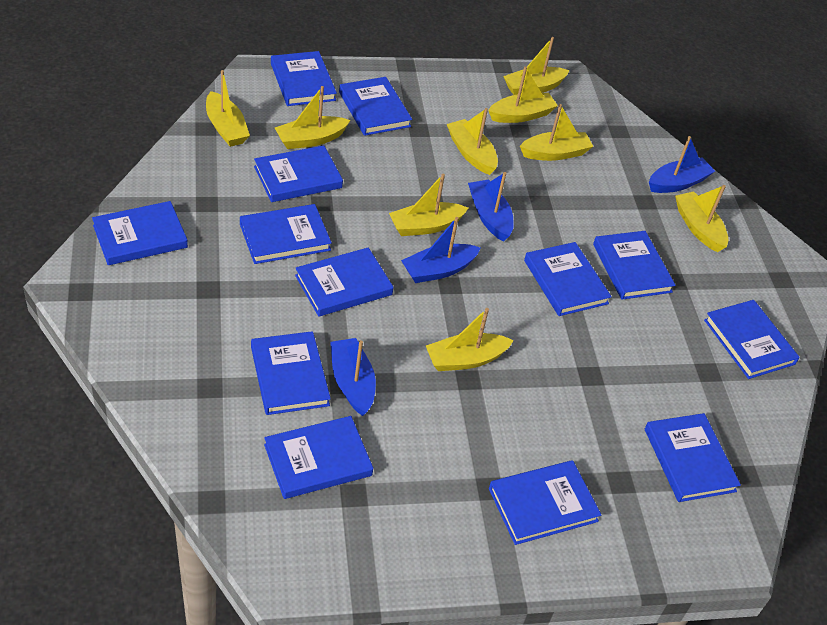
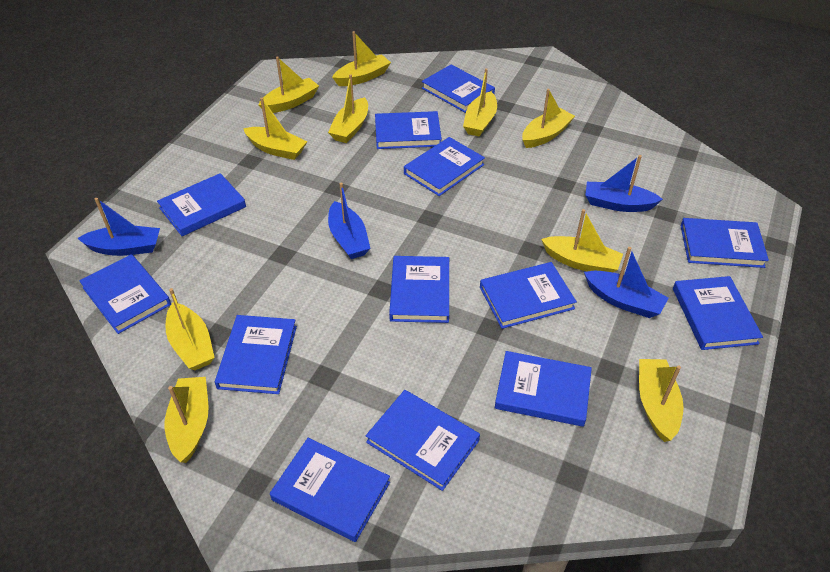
yellow boat: [206,70,250,147] [275,86,350,149] [389,174,468,236] [426,308,514,371] [447,108,498,175] [488,66,558,123] [503,37,570,95] [520,104,594,161] [675,185,728,252] = 9 -> [165,288,215,370] [165,377,208,463] [243,98,307,160] [258,56,319,113] [328,74,368,143] [332,31,391,86] [463,68,497,137] [522,89,575,148] [541,209,623,272] [639,359,684,442] = 10

